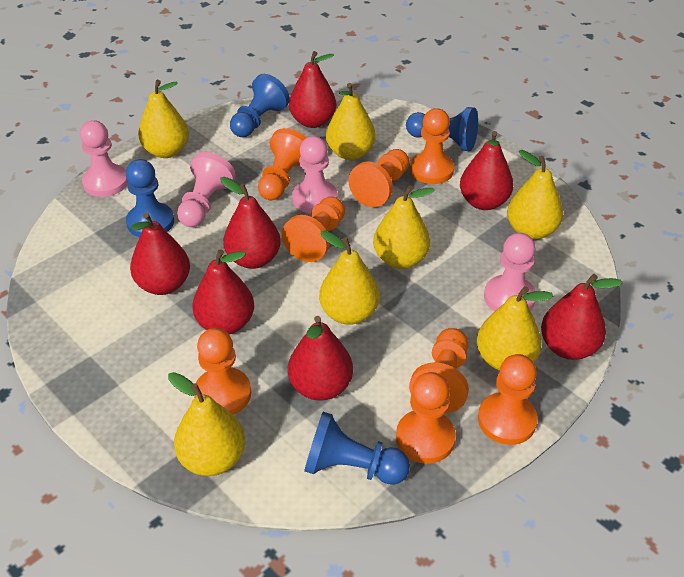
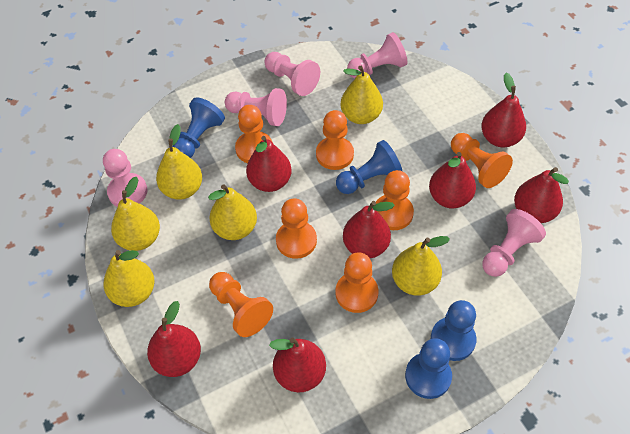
orange pawn: [194,328,251,415] [258,128,307,200] [282,197,345,262] [348,149,409,207] [396,372,456,464] [409,328,469,413] [410,108,454,184] [478,354,538,445] = 8 -> [209,272,273,337] [235,105,273,163] [276,198,317,259] [316,110,354,170] [335,252,379,313] [376,170,414,230] [451,133,513,188] = 7
pink pawn: [80,120,128,197] [177,152,236,227] [292,136,338,213] [484,233,536,312] = 4 -> [103,149,147,207] [225,88,287,126] [264,52,320,96] [347,32,407,78] [482,209,546,277] = 5
yellow pear: [138,80,189,158] [168,372,245,476] [319,230,380,325] [326,83,376,160] [373,185,435,269] [477,286,553,371] [507,150,563,239] = 7 -> [104,250,154,307] [111,177,160,251] [156,124,202,200] [208,184,257,240] [341,66,383,124] [392,236,450,296] = 6

